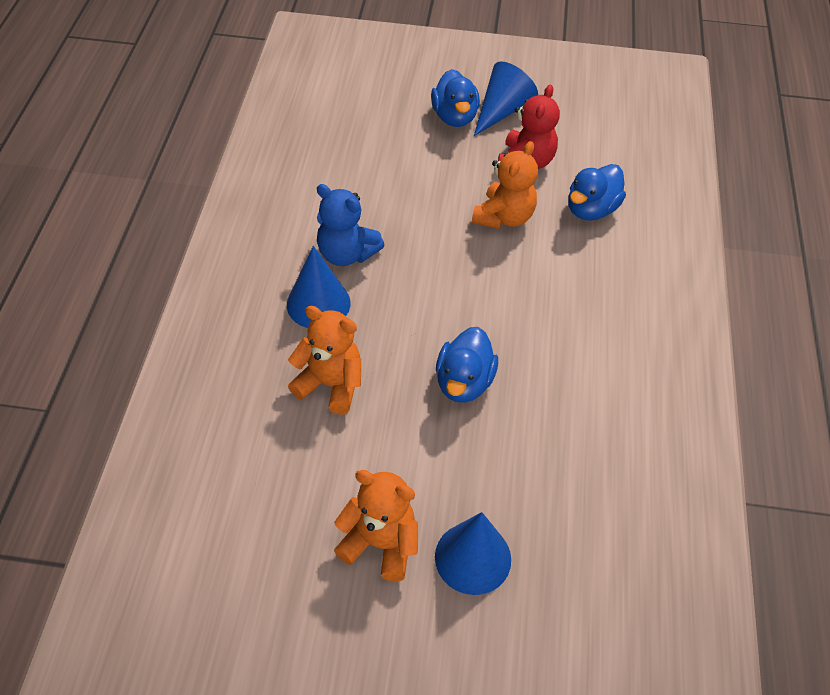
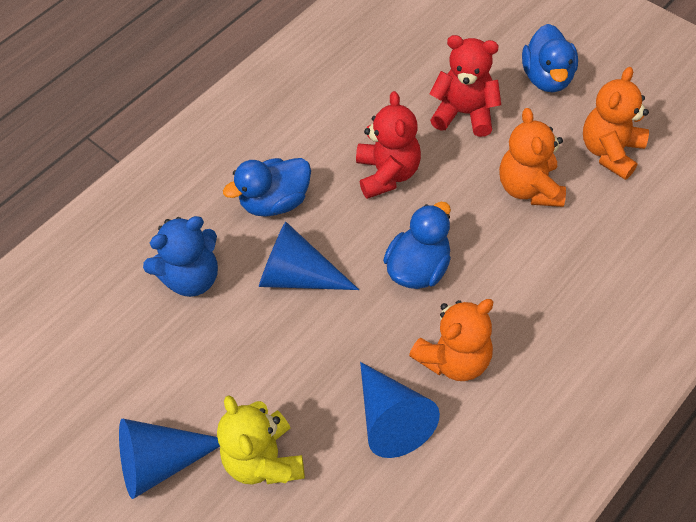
red teddy bear: [498,85,560,169] = 1 -> [356,91,421,199] [429,35,501,137] = 2
yellow teddy bear: none = 0 -> [217,395,305,484] = 1

